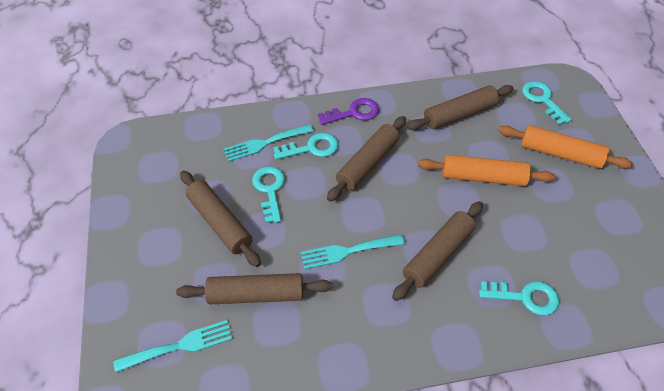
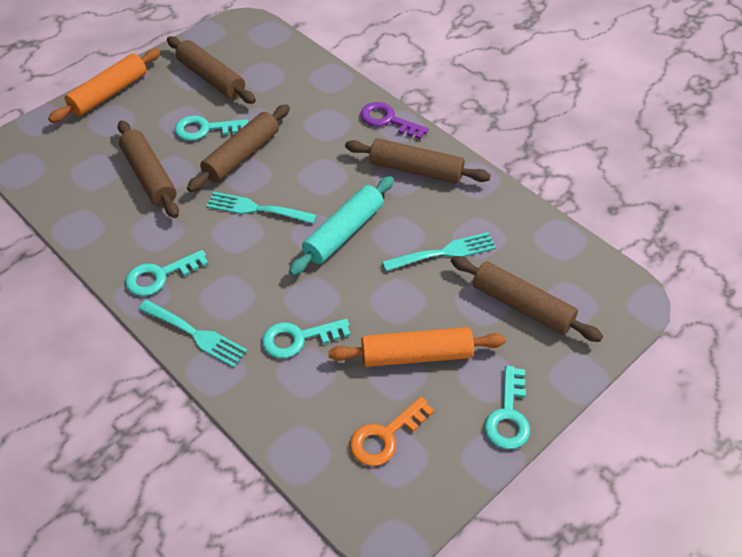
orange key: none = 0 -> [350,397,434,466] = 1
turquoise rolling pin: none = 0 -> [289,176,394,276] = 1

